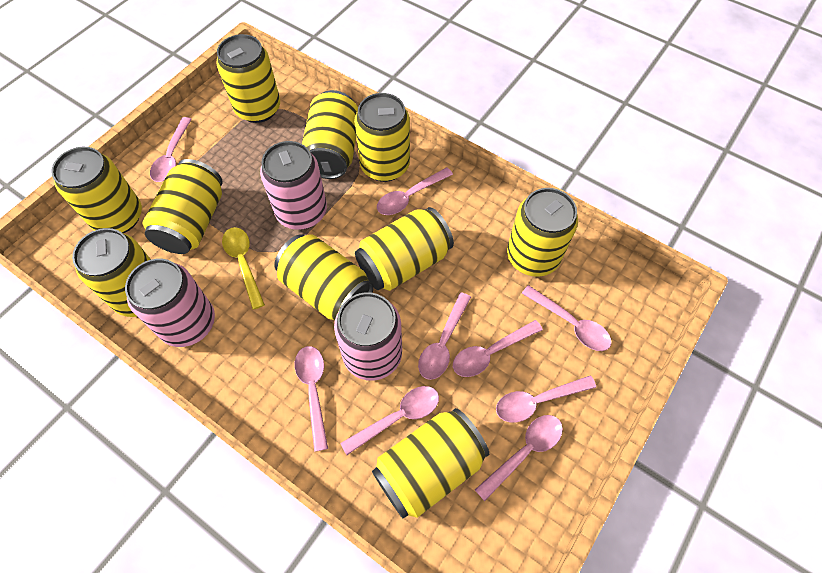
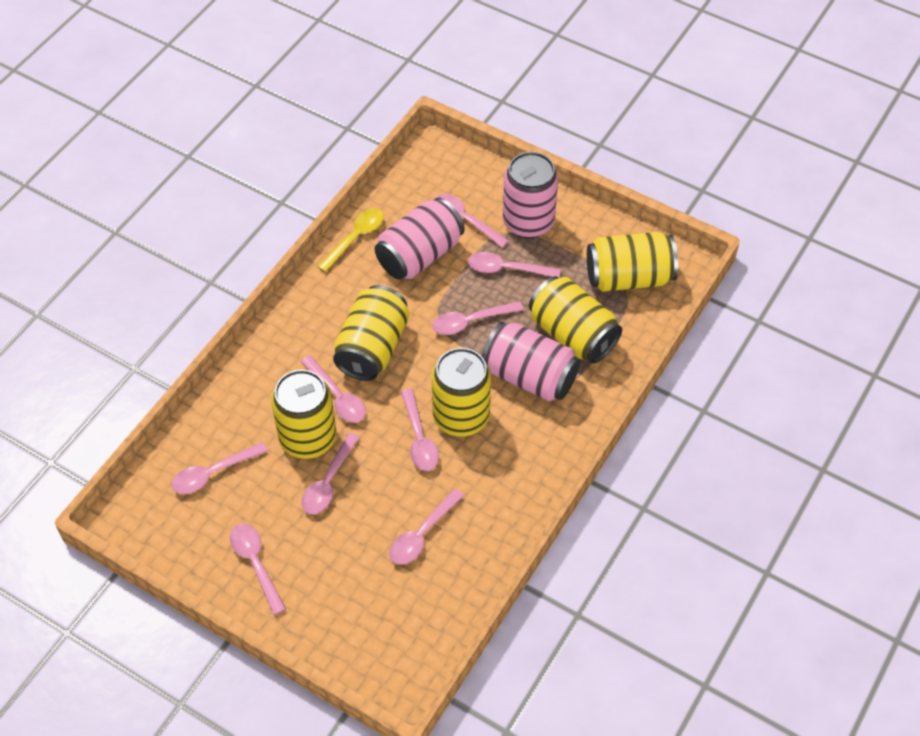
yellow can: [51,147,142,233] [72,228,151,317] [143,159,223,254] [216,34,280,123] [274,234,374,320] [302,90,358,179] [354,93,410,182] [355,207,454,291] [372,408,489,518] [507,188,578,277] = 10 -> [271,370,336,459] [333,285,410,381] [432,348,491,437] [529,276,622,364] [587,232,678,292] = 5

